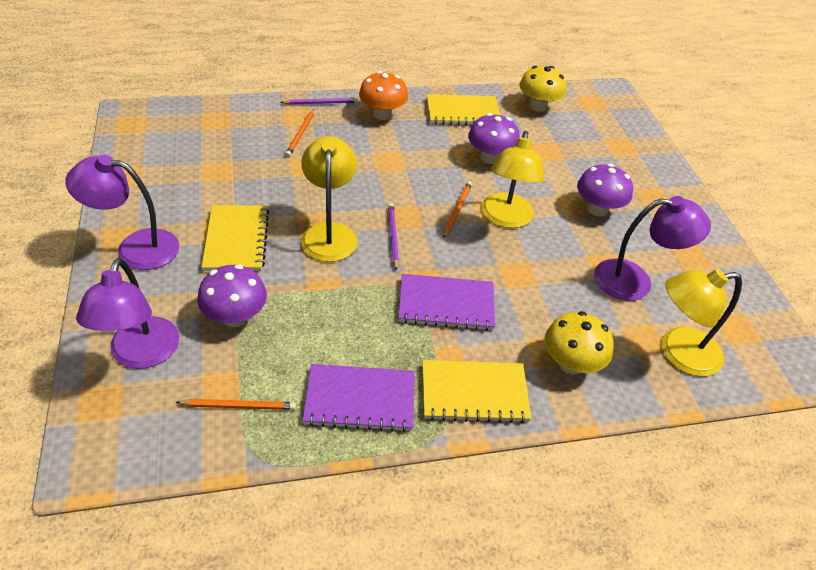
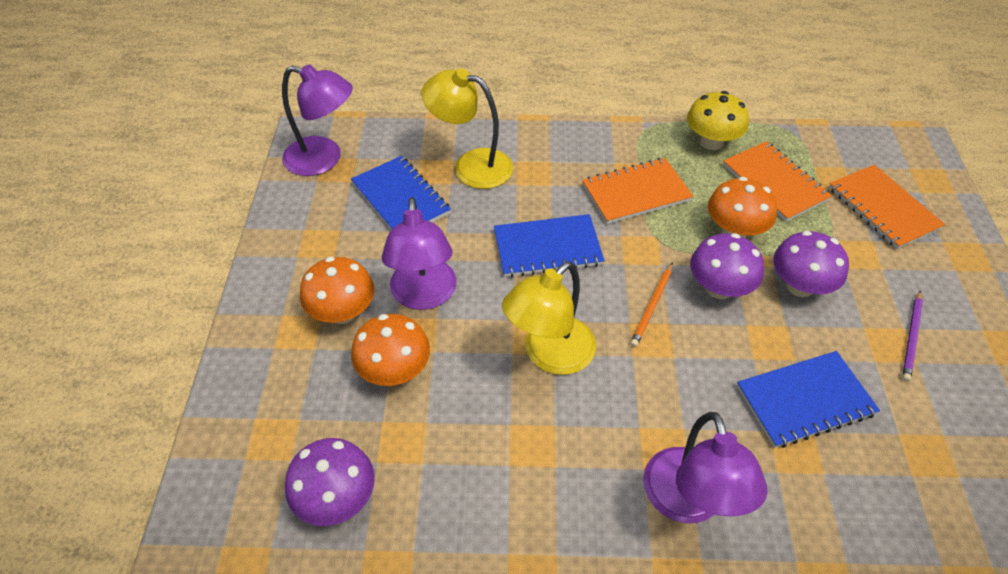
blue notebook: none = 0 -> [351,156,451,230] [494,214,605,277] [737,351,880,448] = 3
orange mushroom: [359,71,408,120] = 1 -> [300,257,374,324] [351,314,430,386] [708,177,777,238] = 3
orange notebook: none = 0 -> [582,158,694,224] [723,141,832,222] [829,165,945,249] = 3
orange pencil: [175,399,296,410] [285,109,314,157] [444,181,472,238] = 3 -> [630,262,673,347] = 1
purple notebook: [303,364,415,432] [398,274,495,331] = 2 -> none = 0
purple pencil: [280,98,358,105] [388,203,399,271] = 2 -> [902,291,923,382] = 1
yellow lamp: [301,136,358,262] [482,131,545,228] [662,269,742,376] = 3 -> [421,68,513,189] [502,261,596,375] = 2
yellow mushroom: [520,66,567,112] [544,311,614,375] = 2 -> [687,91,749,150] = 1
yellow notebook: [202,205,269,271] [422,360,531,423] [427,94,500,125] = 3 -> none = 0

